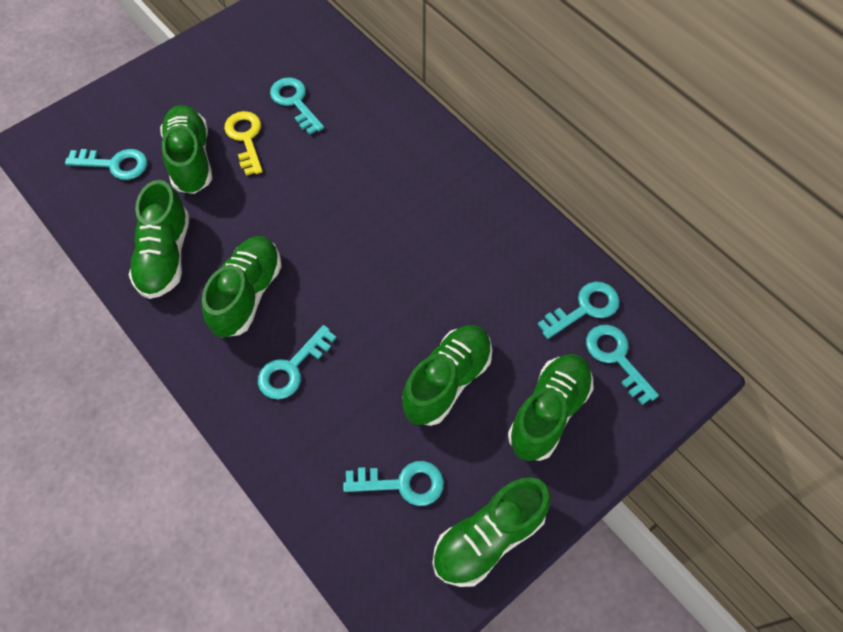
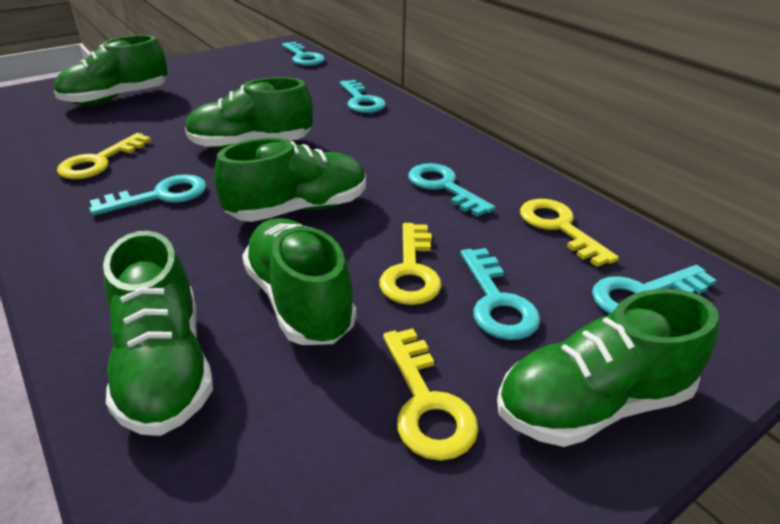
yellow key: [224,111,263,176] = 1 -> [57,133,151,179] [379,223,442,305] [383,328,479,461] [520,199,619,267] = 4

